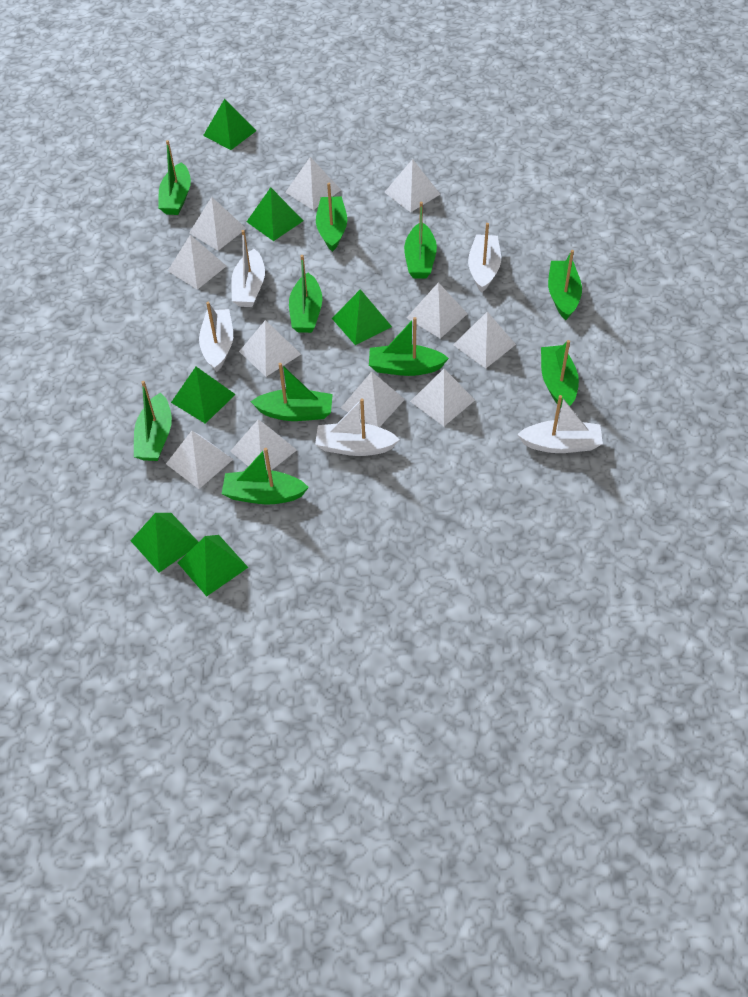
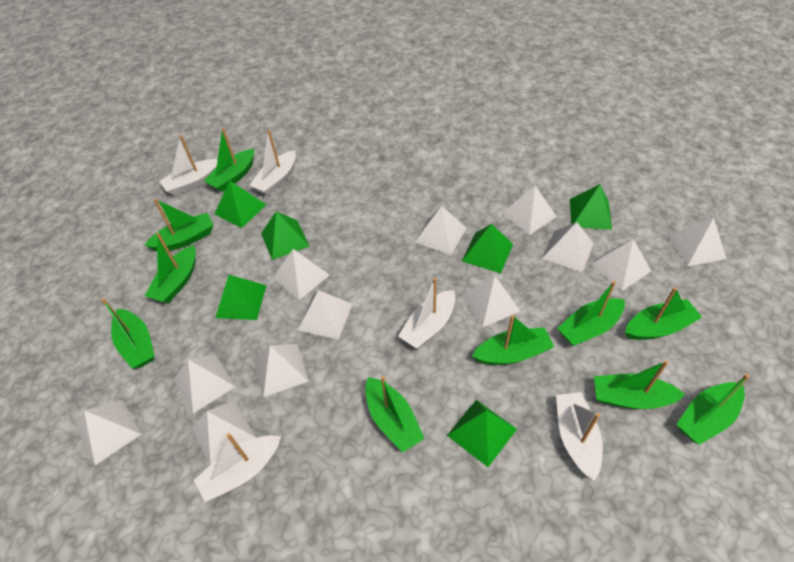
white pyramid: [166,431,233,489] [168,235,226,290] [189,197,247,251] [230,419,297,470] [239,320,301,377] [285,157,341,210] [341,372,405,427] [384,159,440,212] [407,282,468,339] [410,369,475,426] [453,311,516,368] = 11 -> [77,400,141,465] [174,354,236,413] [191,401,256,465] [254,344,309,397] [273,249,330,300] [298,290,352,339] [415,206,466,255] [462,276,520,328] [502,186,557,235] [542,222,594,272] [591,239,651,291] [668,217,726,266] = 12

